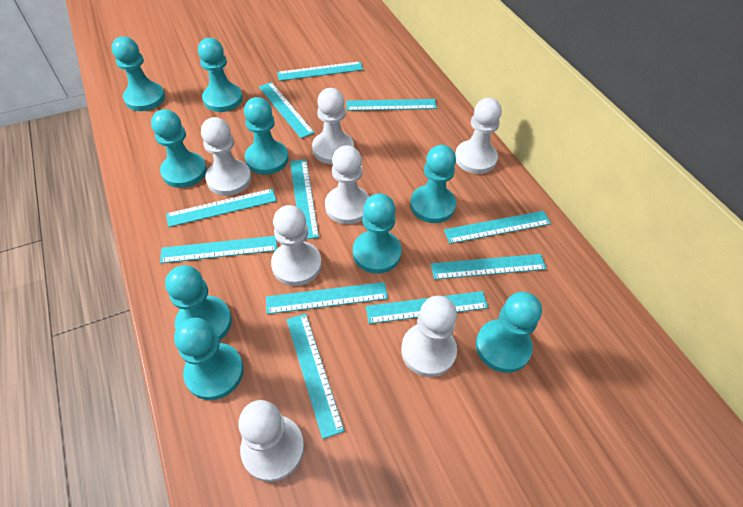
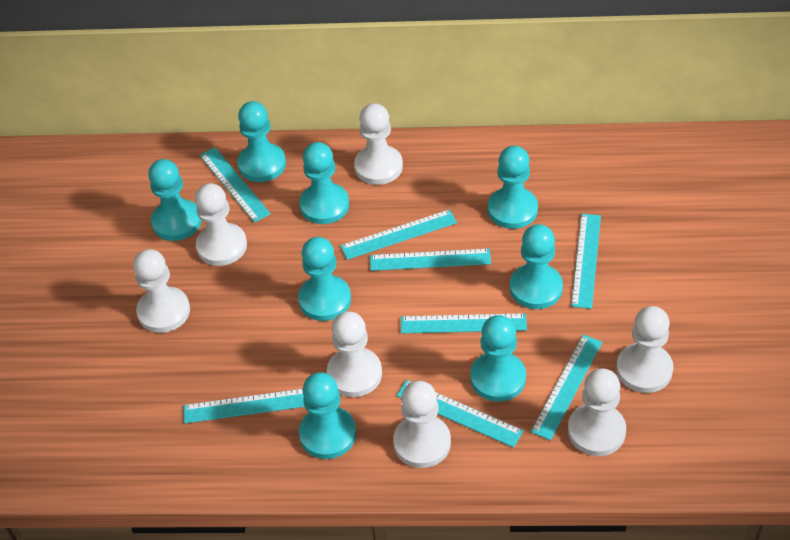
turquoise pawn: [112,36,165,111] [151,109,207,188] [165,265,232,341] [174,318,243,400] [198,38,243,112] [244,97,288,175] [353,193,401,274] [410,145,456,223] [476,292,542,373] = 9 -> [148,159,202,241] [237,101,286,182] [298,237,351,321] [299,142,349,224] [299,372,356,459] [470,315,526,402] [488,146,538,229] [510,224,563,309] = 8
turquoise ruler: [160,236,277,263] [166,189,277,227] [259,82,315,138] [266,282,388,314] [277,61,363,81] [286,313,344,439] [290,159,319,239] [346,99,437,111] [366,291,488,324] [431,254,547,280] [444,211,551,244] = 11 -> [184,389,305,423] [199,147,271,223] [340,209,457,260] [370,249,491,271] [396,380,523,448] [401,313,527,333] [531,335,602,440] [571,214,601,309] = 8

